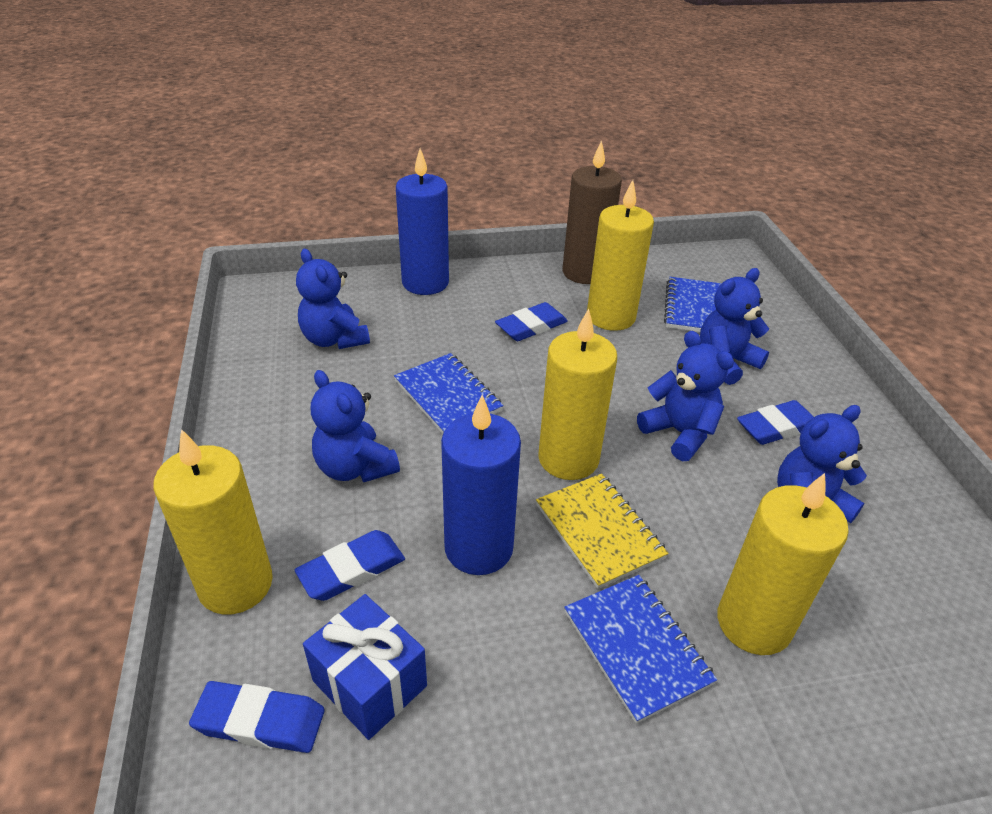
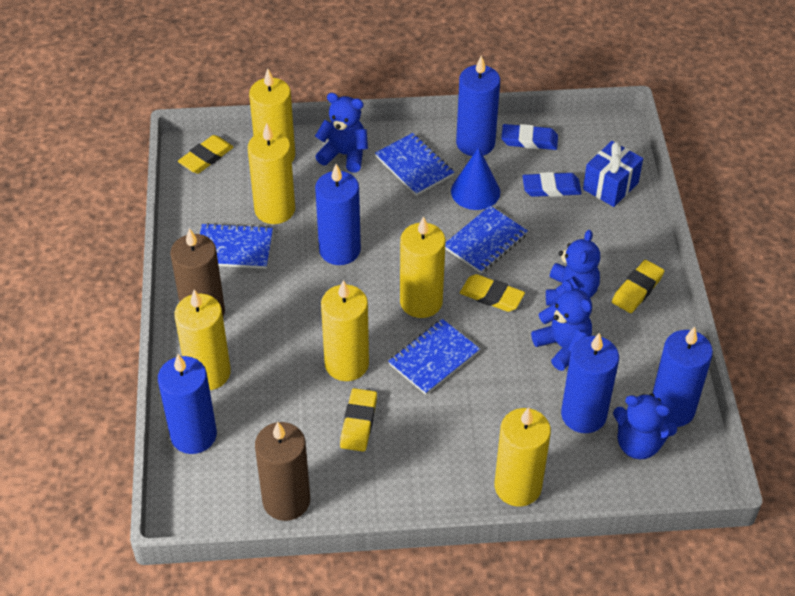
blue candle: [396,149,449,295] [441,395,521,575] = 2 -> [158,354,217,454] [315,164,361,265] [456,55,500,156] [561,333,619,433] [652,327,713,427] = 5
blue cone: none = 0 -> [451,147,500,210] = 1
blue eraser: [189,681,325,753] [295,530,405,601] [495,302,568,341] [737,400,814,445] = 4 -> [501,124,558,150] [522,172,582,197] = 2
blue notebook: [394,353,504,434] [564,575,717,724] [664,277,722,332] = 3 -> [200,223,273,269] [375,133,454,196] [388,319,480,395] [445,206,528,273] = 4
blue teddy bear: [296,248,370,349] [311,370,400,482] [637,331,734,461] [700,268,769,385] [777,405,867,523] = 5 -> [315,93,368,172] [531,280,592,371] [546,230,600,306] [613,393,677,459] = 4
brown candle: [563,140,622,284] = 1 -> [170,228,225,317] [255,422,310,521] = 2
yellow candle: [153,429,273,615] [538,309,617,480] [587,180,654,331] [717,473,849,655] = 4 -> [174,290,231,390] [248,123,295,224] [249,69,295,162] [321,280,369,381] [400,216,445,318] [495,407,551,507] = 6
yellow eraser: none = 0 -> [178,135,234,174] [340,388,377,452] [460,274,525,312] [612,260,664,313] = 4
yellow notebook: [536,474,669,589] = 1 -> none = 0

